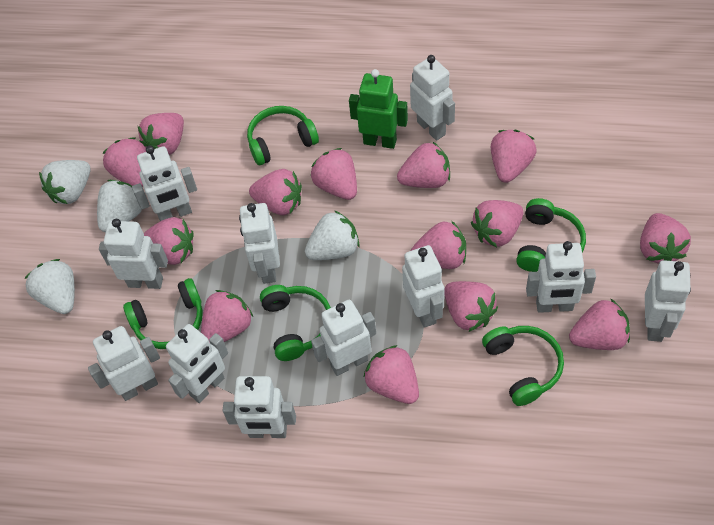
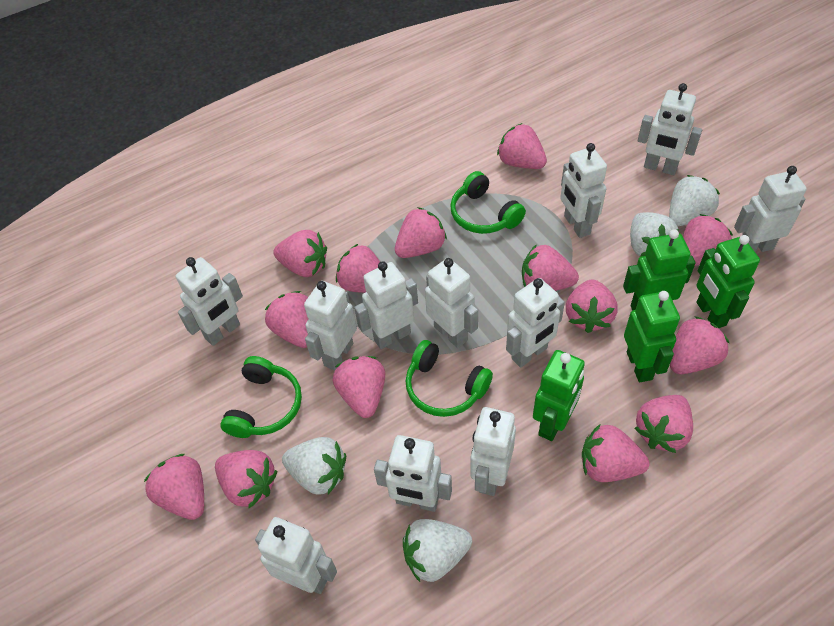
green headphones: [123,278,203,349] [247,106,319,165] [260,285,331,361] [482,326,564,406] [516,198,586,272] = 5 -> [220,356,302,438] [405,340,493,417] [450,171,526,234] = 3
green robot: [349,69,408,149] = 1 -> [533,350,585,441] [623,229,696,311] [624,291,680,382] [696,235,760,328] = 4

